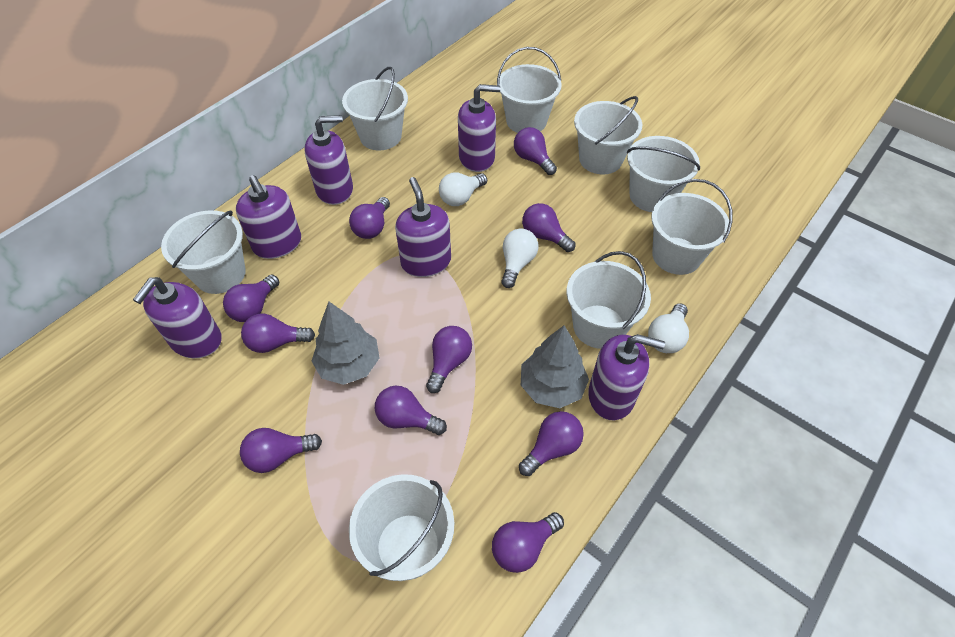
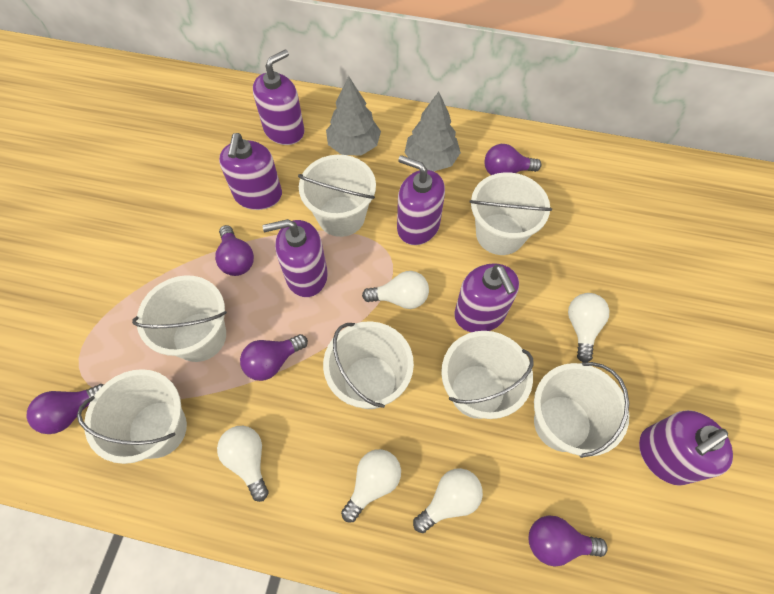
purple light bulb: [223,274,279,322] [240,428,322,473] [241,314,315,353] [349,197,390,239] [375,386,447,435] [426,326,472,393] [492,512,564,573] [514,127,557,175] [519,411,584,476] [522,203,575,252] = 10 -> [26,384,104,434] [215,225,254,276] [240,334,308,381] [485,144,541,175] [529,515,608,567] = 5
white bucket: [161,210,246,294] [342,67,408,150] [349,474,454,581] [497,47,562,133] [567,251,651,349] [574,96,642,174] [627,136,700,212] [651,179,733,275] = 8 -> [77,369,187,464] [132,275,227,362] [298,155,376,237] [323,321,414,409] [441,331,534,419] [470,172,552,255] [534,362,629,458] = 7
white light bulb: [439,172,487,206] [501,228,539,288] [648,303,689,353] = 3 -> [217,426,268,502] [341,449,401,522] [362,271,429,309] [413,468,483,533] [568,293,609,363] = 5

